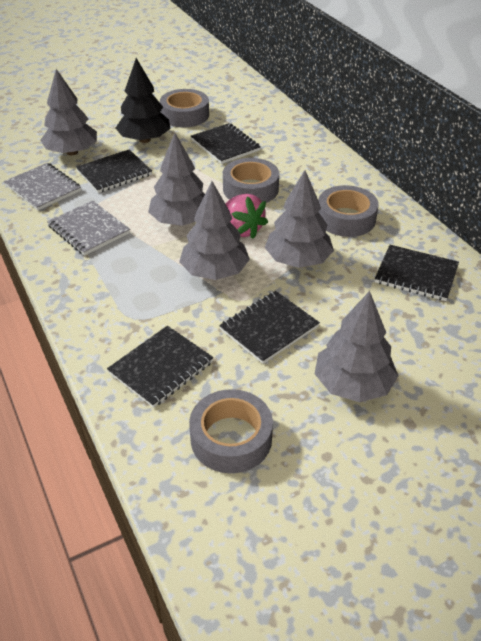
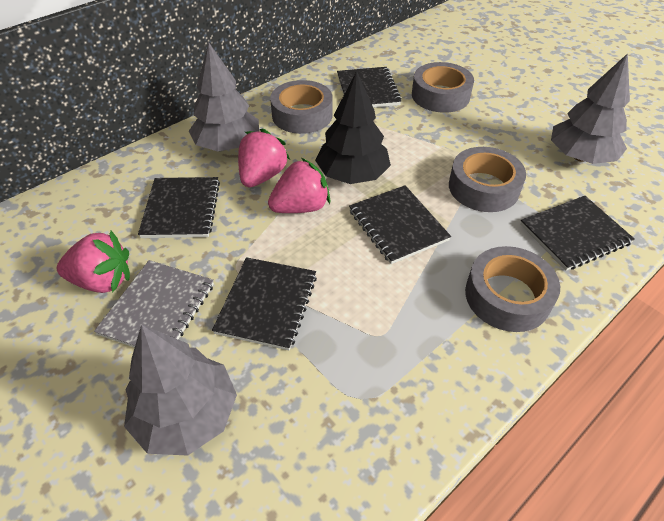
grey notebook: [4,163,81,211] [47,201,130,256] = 2 -> [94,260,214,348] = 1
grey tree: [40,69,97,155] [148,133,205,226] [179,181,250,280] [265,170,334,268] [315,291,398,402] = 5 -> [124,324,237,456] [189,43,259,151] [551,53,630,164] = 3
pink strawberry: [226,194,268,239] = 1 -> [57,231,130,293] [238,129,290,187] [268,158,330,213] = 3

